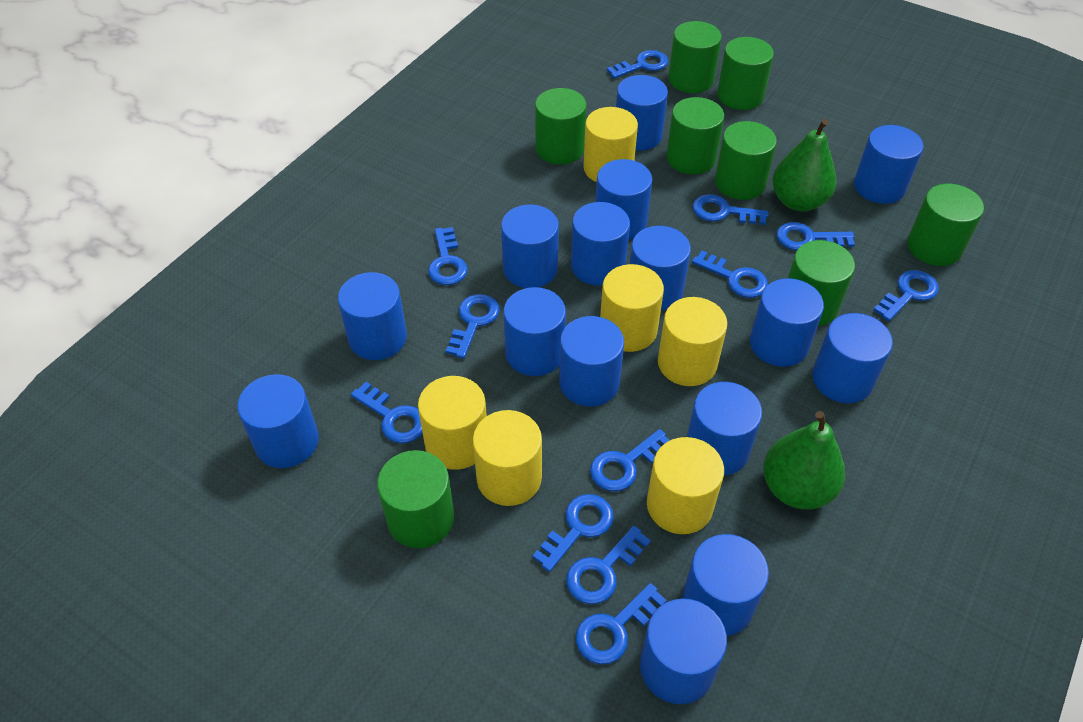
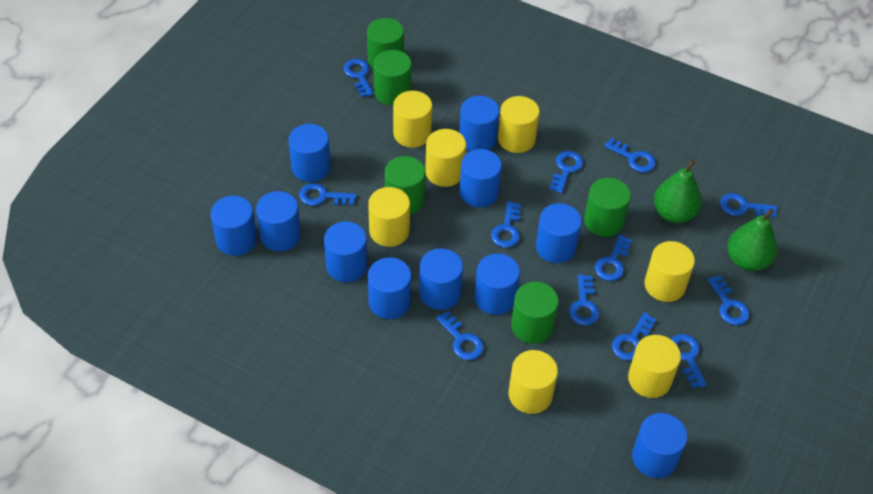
blue cylinder: [237,374,319,468] [338,272,407,360] [501,205,559,288] [503,287,566,376] [559,316,624,406] [571,202,630,286] [595,159,652,239] [616,75,668,151] [630,226,691,311] [640,599,727,704] [683,534,769,636] [687,382,762,476] [750,278,824,367] [812,313,893,403] [854,125,923,204] = 15 -> [211,196,257,256] [256,191,301,251] [289,124,331,182] [324,221,368,282] [368,257,411,319] [419,248,463,310] [459,96,500,151] [460,149,502,208] [474,253,520,315] [536,203,582,263] [632,413,688,478] = 11
green cylinder: [377,450,454,548] [535,88,587,165] [667,97,724,174] [668,21,722,93] [715,121,777,200] [717,37,774,110] [788,240,855,326] [907,184,984,266] = 8 -> [367,18,404,69] [374,50,412,106] [385,156,426,214] [511,282,559,344] [584,178,631,237] = 5
yellow cylinder: [418,376,487,470] [473,410,542,506] [583,107,638,182] [600,264,664,352] [647,437,724,534] [658,297,727,386] = 6 -> [368,187,410,247] [393,91,432,148] [425,129,466,187] [498,96,540,153] [509,350,558,414] [628,335,681,398] [644,241,695,302] = 7

